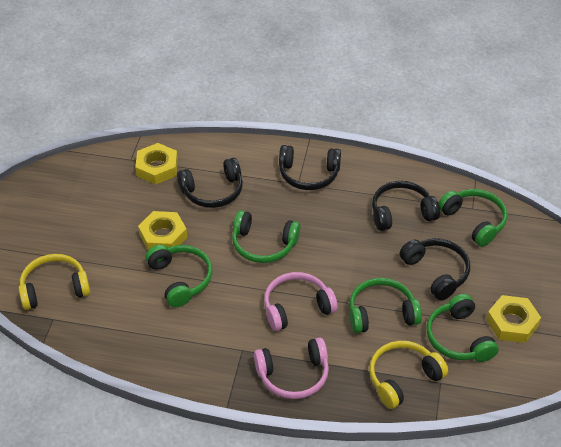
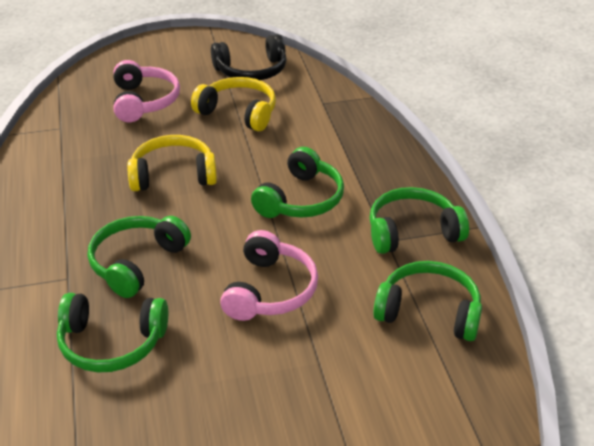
black headphones: [177,158,243,208] [279,145,341,190] [372,181,440,231] [399,238,470,300] = 4 -> [211,34,287,80] = 1
yellow nut: [135,143,178,184] [138,211,187,250] [487,295,541,343] = 3 -> none = 0

